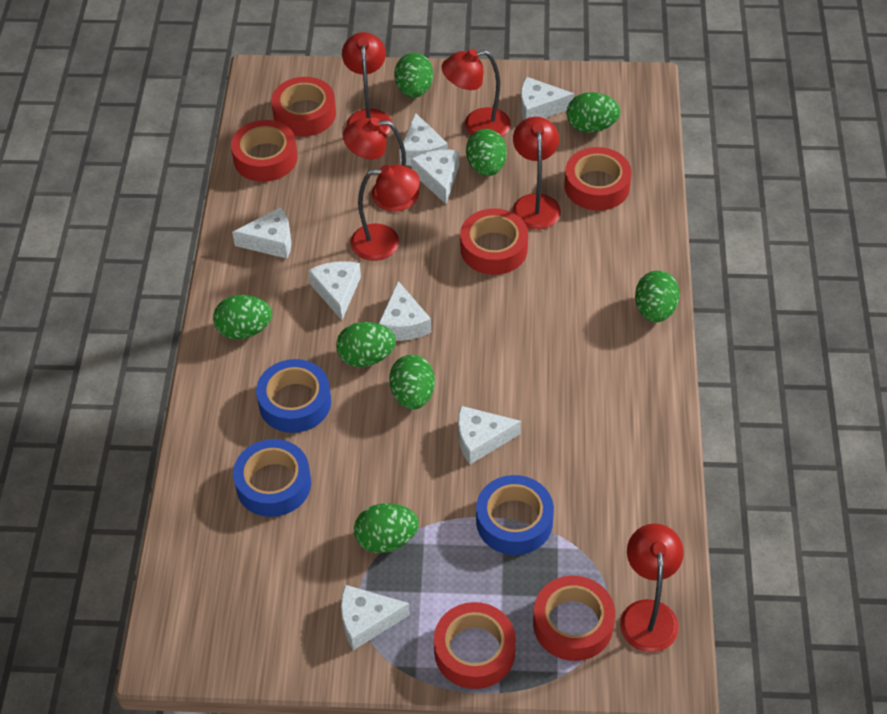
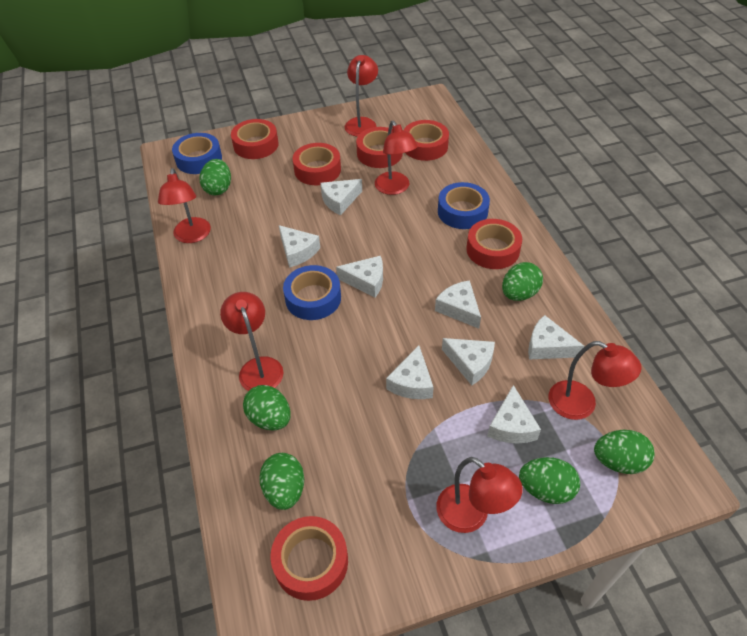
green egg: [213,295,272,339] [336,322,396,367] [354,503,419,553] [389,355,435,410] [394,53,433,98] [466,129,507,176] [567,92,621,133] [635,271,680,322] = 8 -> [199,159,231,195] [243,385,291,430] [259,453,304,510] [502,262,543,301] [519,457,580,504] [594,430,655,474] = 6

